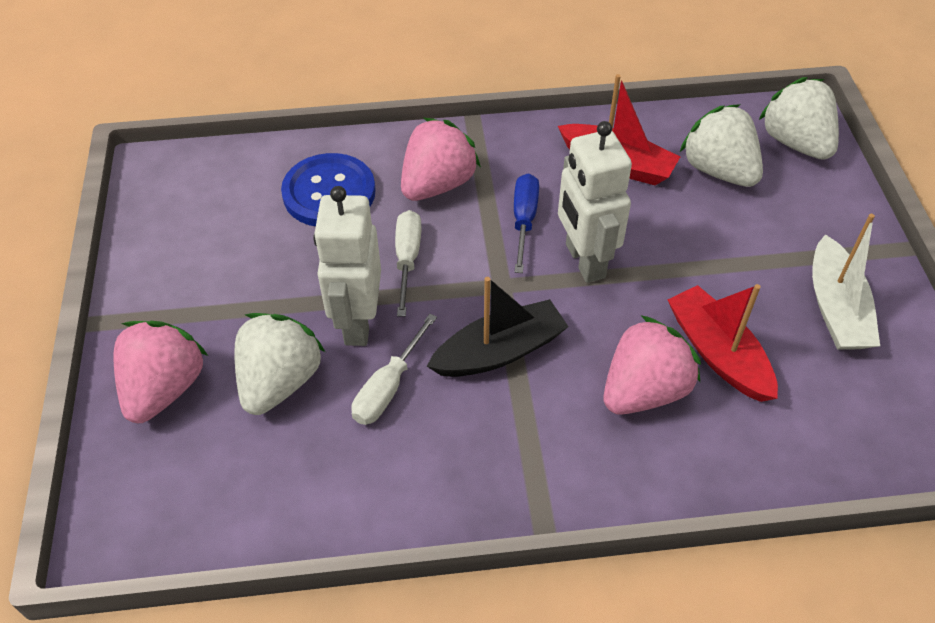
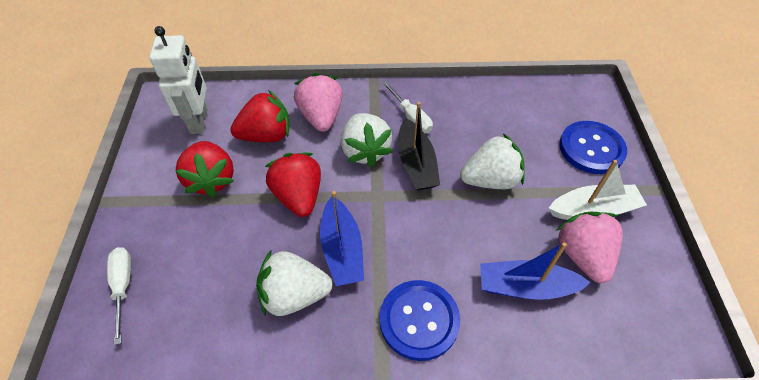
blue boat: none = 0 -> [320,191,364,286] [480,243,591,300] = 2
blue button: [281,153,376,226] = 1 -> [380,280,460,361] [559,121,627,174] = 2
blue screwdriver: [514,173,539,273] = 1 -> none = 0
pink strawberry: [114,321,208,423] [401,118,481,201] [603,315,701,415] = 3 -> [294,73,343,132] [556,212,623,283] = 2
red boat: [558,74,680,185] [668,284,778,402] = 2 -> none = 0
red strawberry: none = 0 -> [176,141,234,197] [230,90,290,142] [265,152,321,217] = 3
white robot: [314,186,381,346] [558,121,632,283] = 2 -> [149,26,207,134] = 1

